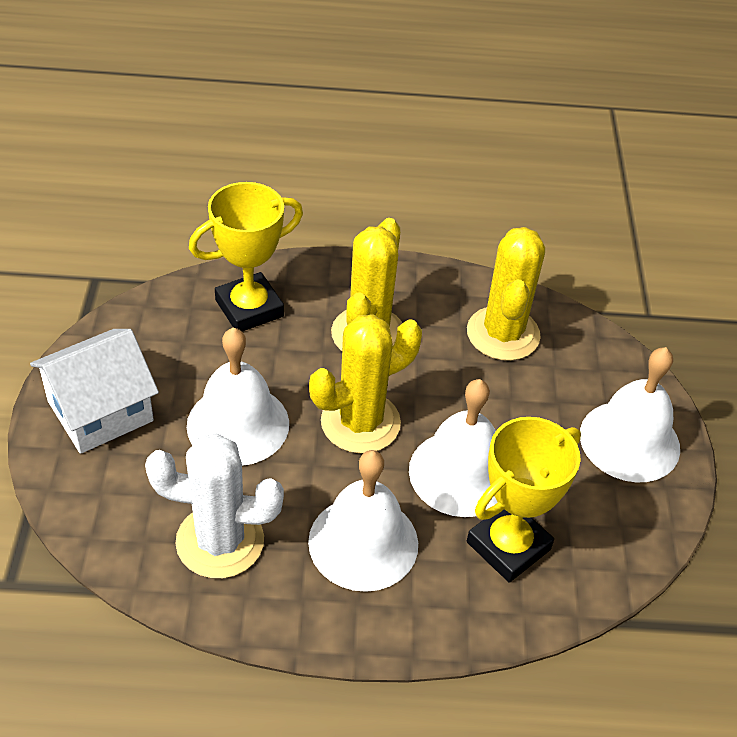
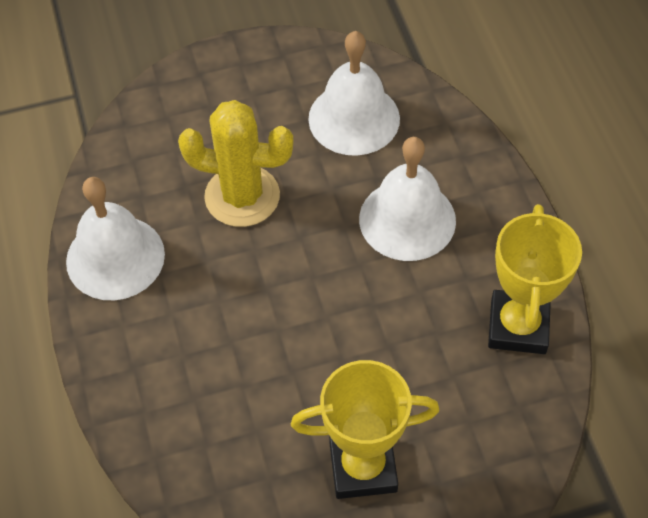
white bell: [187,327,289,466] [308,450,418,592] [409,379,498,517] [580,347,680,483] = 4 -> [66,177,165,300] [308,31,400,156] [359,137,456,261] = 3
white cactus: [145,433,284,579] = 1 -> none = 0
white house: [30,329,159,454] = 1 -> none = 0
yellow cactus: [309,314,422,454] [331,218,402,351] [467,227,545,361] = 3 -> [178,100,294,227] = 1

